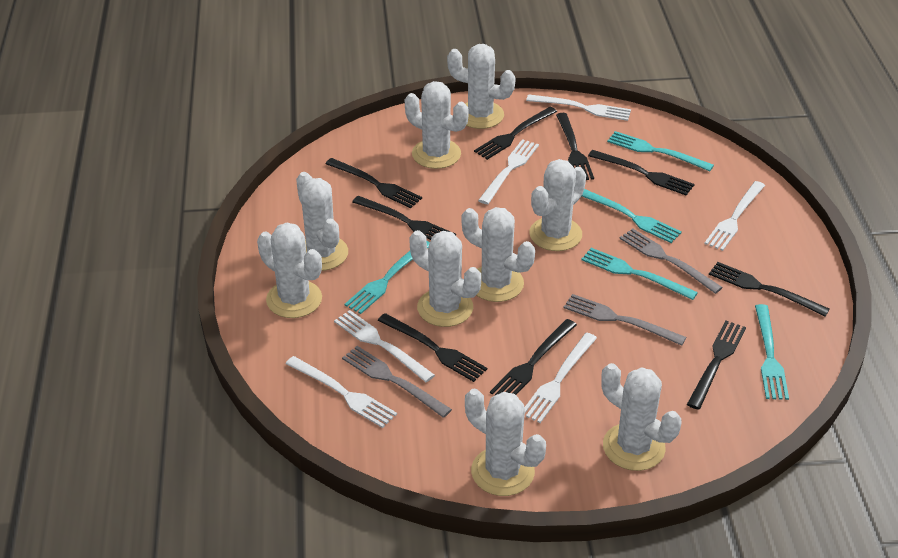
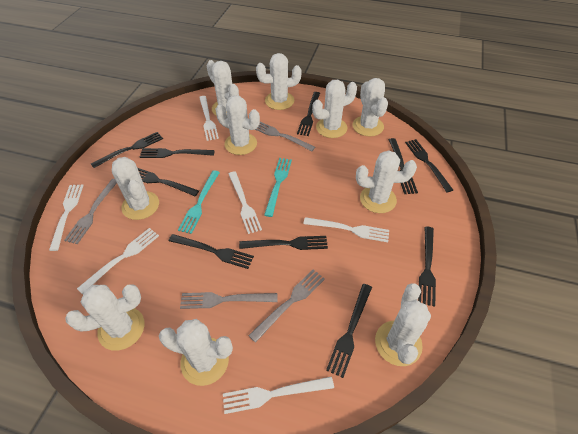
black fork: [325,158,422,208] [352,196,456,240] [378,313,487,382] [474,107,557,160] [490,319,577,395] [556,113,594,180] [588,150,694,196] [687,321,746,410] [709,262,830,316] = 9 -> [91,132,163,168] [138,168,199,196] [140,148,215,158] [169,234,254,269] [239,236,328,250] [297,92,320,136] [326,284,372,378] [388,138,418,194] [405,139,453,192] [418,227,436,307] = 10
grey fork: [342,346,452,418] [564,294,686,346] [619,228,723,294] = 3 -> [64,179,117,244] [180,292,278,309] [248,270,325,343] [255,122,315,151] = 4
turquoise fork: [344,241,430,314] [581,248,698,300] [582,189,682,243] [607,131,714,171] [755,304,789,400] = 5 -> [178,170,220,234] [264,158,292,217] = 2
white cactus: [257,223,322,318] [296,172,348,271] [405,81,469,169] [410,230,481,327] [447,44,516,129] [461,207,535,302] [465,389,546,496] [529,159,586,251] [601,363,681,471] = 9 -> [65,284,145,351] [112,157,159,220] [159,319,233,386] [206,60,239,116] [216,95,260,155] [256,53,302,110] [312,80,357,138] [353,78,388,136] [356,150,417,213] [375,283,431,366] = 10

